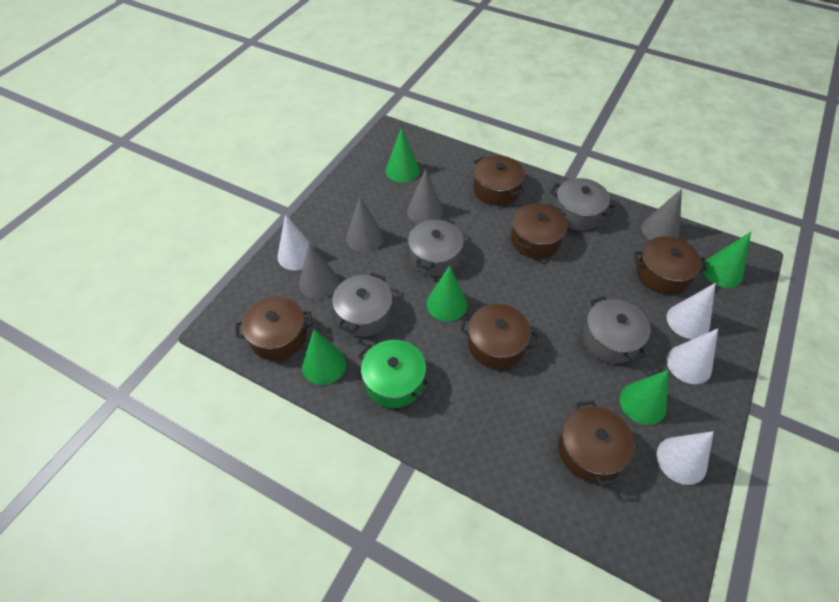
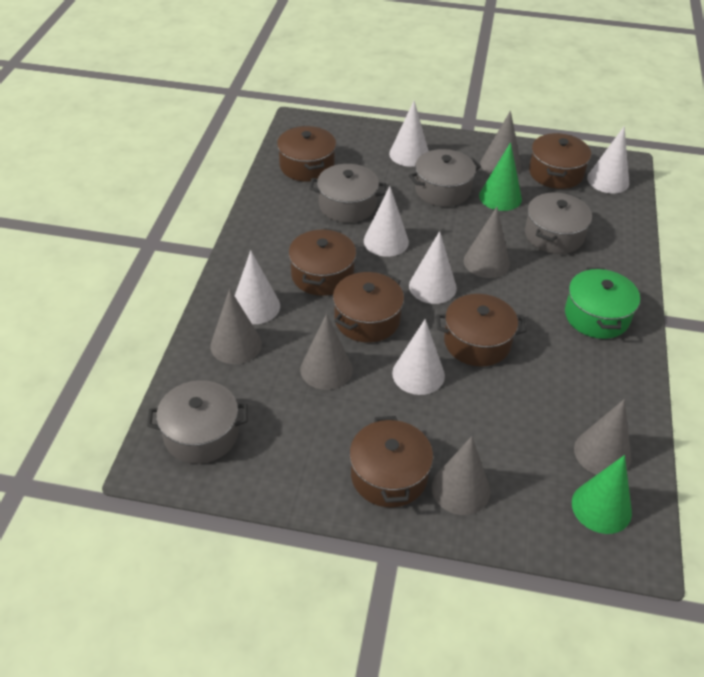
green cone: [302,329,346,385] [386,128,420,182] [426,265,467,322] [619,370,668,425] [702,232,751,288] = 5 -> [479,142,522,211] [572,455,632,534] = 2
grey cone: [299,243,339,299] [346,197,384,252] [407,169,443,224] [641,189,682,240] = 4 -> [210,289,262,364] [300,314,353,390] [432,436,490,515] [464,207,510,278] [480,111,521,175] [574,399,631,475] = 6
white cone: [277,214,315,270] [657,431,714,485] [666,328,718,384] [667,283,716,339] = 4 -> [235,250,280,324] [364,186,409,257] [389,101,429,167] [392,319,445,395] [409,231,457,304] [587,126,629,193] = 6

